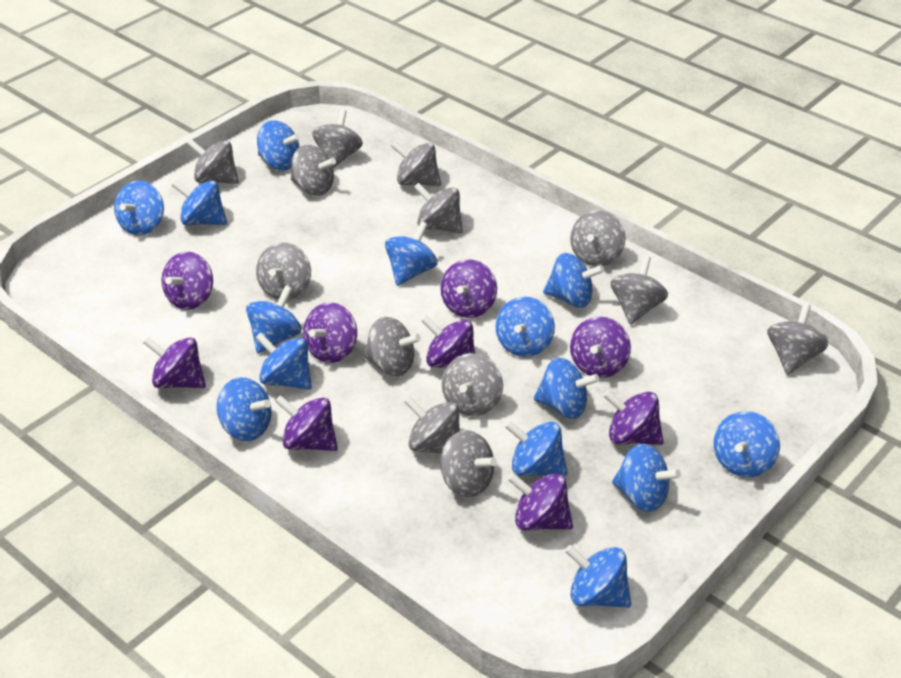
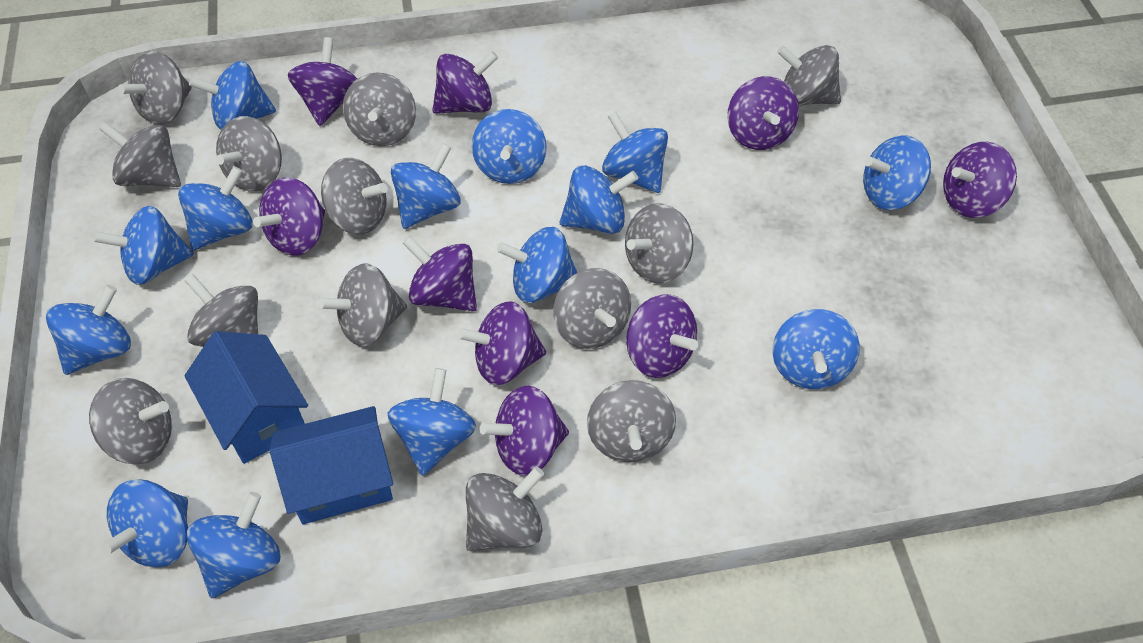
blue house: none = 0 -> [184,331,308,464] [270,406,393,524] = 2

